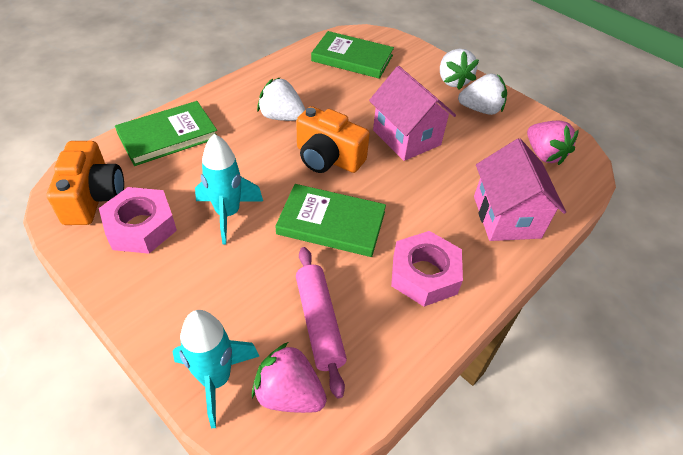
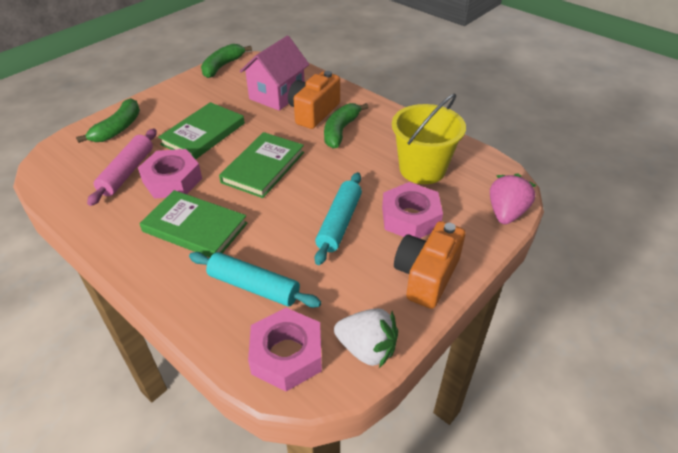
green banana: none = 0 -> [76,98,140,143] [201,44,252,78] [324,103,368,148] = 3
pink house: [369,66,456,161] [474,139,566,241] = 2 -> [240,36,310,111] = 1
pink nut: [99,187,177,254] [391,231,463,306] = 2 -> [138,149,202,199] [248,308,322,392] [382,182,443,238] = 3
pink strawberry: [252,342,327,413] [527,121,579,165] = 2 -> [490,174,537,224] = 1
turquoise rocket: [172,310,260,428] [195,134,263,244] = 2 -> none = 0
turquoise rolling pin: none = 0 -> [189,252,321,308] [315,172,362,265] = 2
white strawberry: [257,77,306,121] [440,49,479,90] [458,73,507,115] = 3 -> [334,308,398,368] = 1
yellow bucket: none = 0 -> [392,93,466,184] = 1

